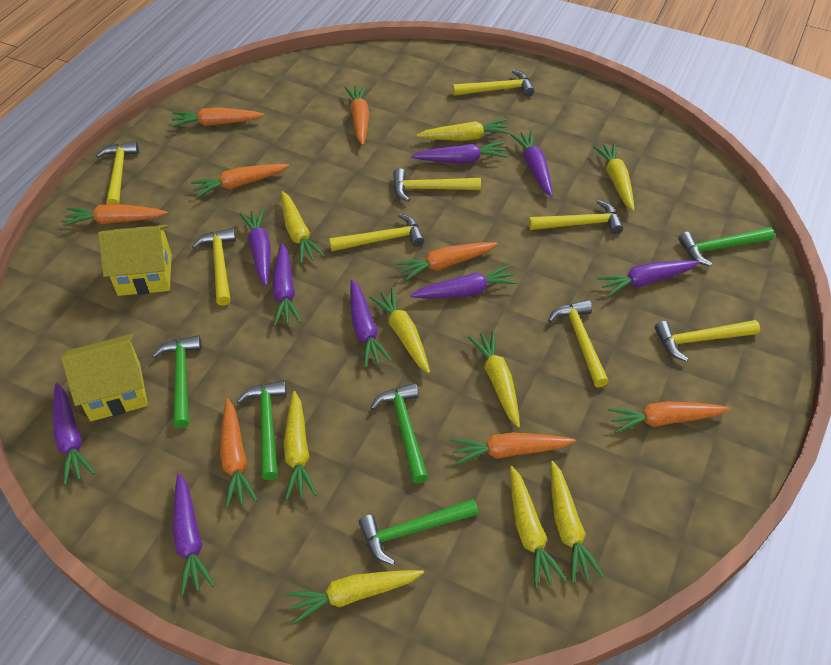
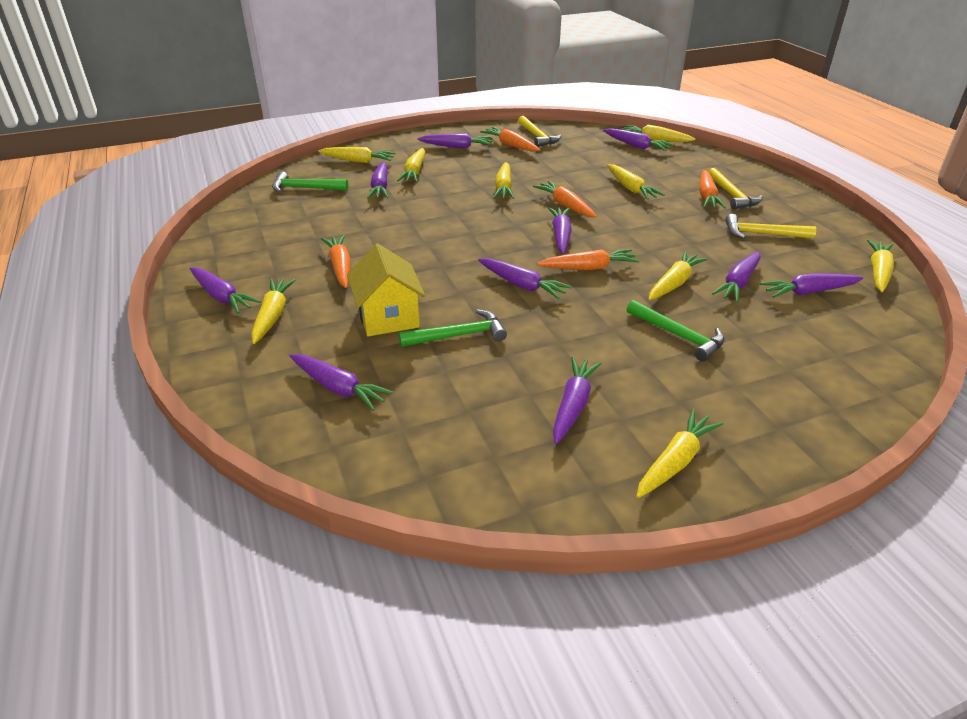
green hammer: [152,335,202,428] [236,380,287,480] [359,499,479,565] [371,383,428,483] [678,227,775,266] = 5 -> [272,171,348,192] [399,309,507,347] [627,300,725,361] = 3
orange carrot: [63,204,168,226] [171,107,265,127] [191,164,289,198] [220,398,257,508] [345,85,369,145] [396,242,498,281] [451,432,576,465] [608,401,729,434] = 8 -> [321,235,351,288] [480,127,540,152] [533,181,597,218] [537,249,640,270] [699,170,726,209] = 5
purple carrot: [53,383,95,485] [173,473,215,596] [239,209,271,286] [272,243,301,326] [350,280,392,368] [410,265,518,298] [411,142,508,163] [511,131,553,197] [597,260,700,297] = 9 -> [190,267,261,314] [289,354,394,411] [367,162,389,199] [418,133,493,149] [478,258,572,299] [548,207,572,254] [553,356,601,444] [603,128,674,151] [712,251,761,302] [760,273,863,298] = 10
yellow hammer: [96,142,139,204] [192,228,236,306] [329,213,425,251] [393,168,481,202] [452,70,534,97] [528,200,623,234] [548,300,609,388] [654,320,760,362] = 8 -> [518,116,561,147] [708,168,763,209] [725,214,816,239] = 3
yellow house: [61,334,148,421] [98,225,172,296] = 2 -> [347,243,425,336] = 1

